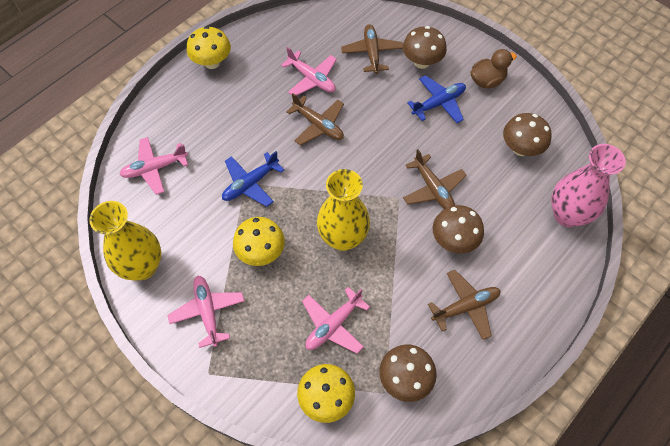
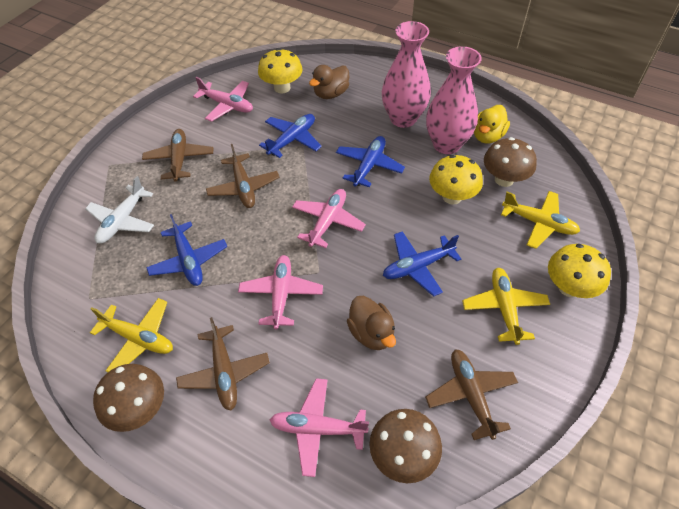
blue plane: [222,151,284,207] [407,75,466,123] = 2 -> [146,214,227,286] [259,114,322,158] [336,136,405,187] [383,231,461,297] = 4
brown duck: [471,49,517,88] = 1 -> [309,65,349,99] [347,296,396,350] = 2
brown mushroom: [379,345,437,402] [403,26,447,69] [433,205,484,254] [503,113,552,156] = 4 -> [93,364,164,432] [369,409,442,483] [484,137,537,187] = 3
pink vase: [551,144,626,227] = 1 -> [382,21,431,128] [426,46,482,154] = 2
white plane: none = 0 -> [85,176,154,244] = 1
yellow duck: none = 0 -> [474,105,510,144] = 1
yellow plane: none = 0 -> [90,298,173,372] [462,268,550,345] [501,191,580,249] = 3
yellow vase: [89,201,161,281] [317,169,370,251] = 2 -> none = 0

